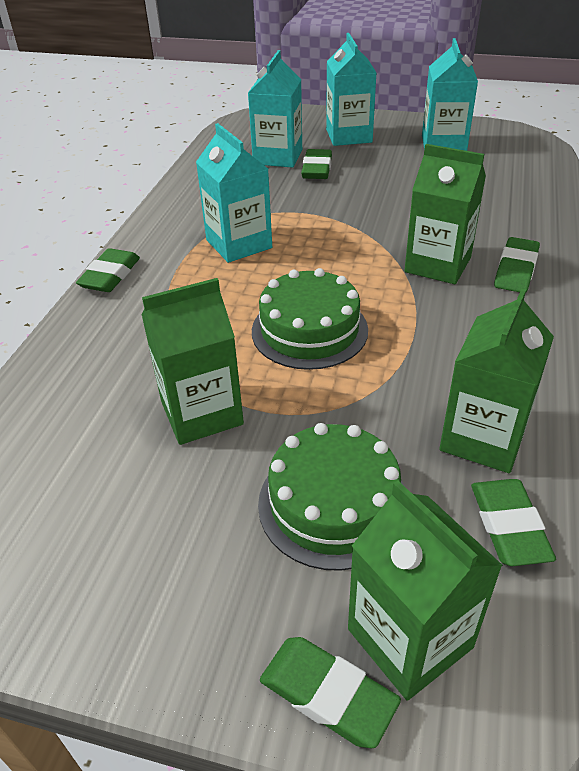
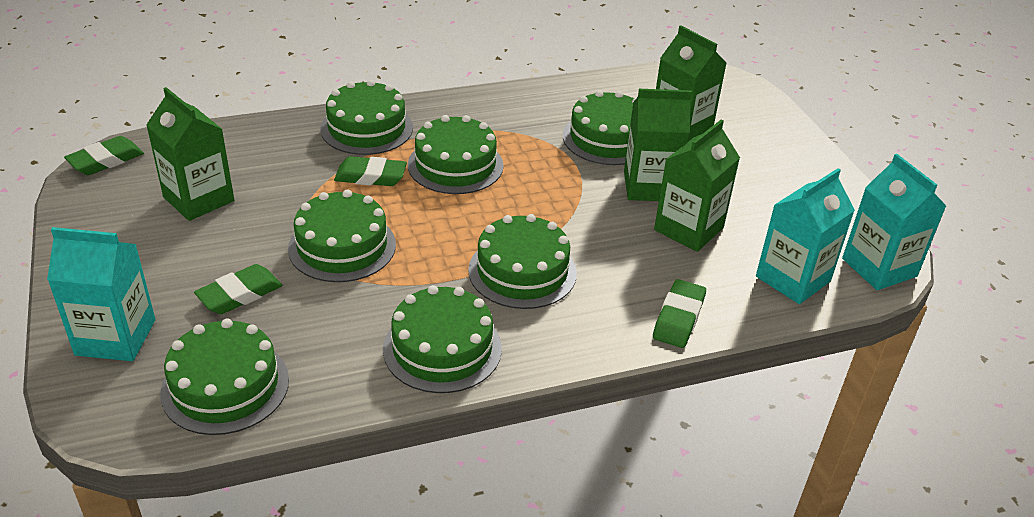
green cake: [252,268,368,370] [258,423,404,571] = 2 -> [160,319,289,435] [288,190,396,282] [320,80,413,155] [383,285,502,393] [408,115,504,194] [468,214,577,309] [563,90,636,165] = 7
green eraser: [76,248,140,292] [260,637,401,748] [301,149,332,179] [471,479,556,566] [494,237,540,292] = 5 -> [64,136,144,175] [194,264,283,314] [334,156,407,186] [653,279,706,348] = 4
turquoise carton: [196,123,272,263] [248,50,302,168] [326,33,377,146] [422,38,478,151] = 4 -> [47,227,155,361] [756,168,855,304] [842,154,946,290] = 3

